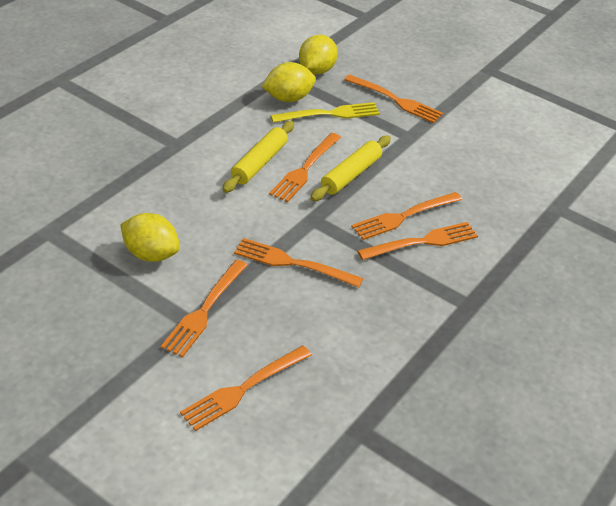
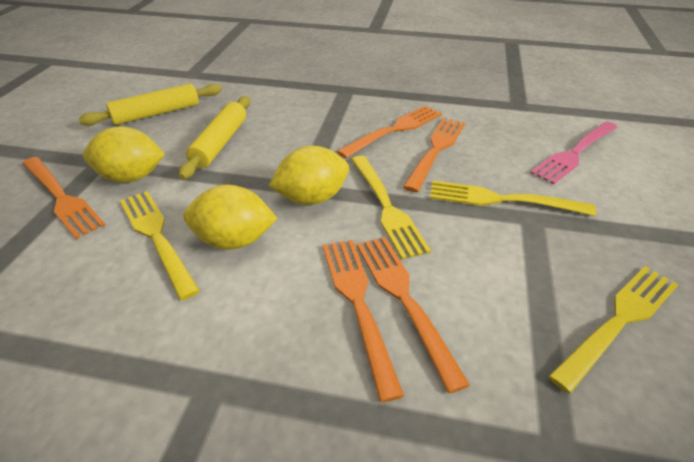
orange fork: [161,259,248,357] [180,346,312,431] [234,238,363,288] [269,133,341,202] [344,75,443,123] [351,192,462,240] [357,222,478,260] = 7 -> [22,157,106,239] [323,240,404,402] [337,106,442,158] [357,237,470,393] [403,118,465,192] = 5
pink fork: none = 0 -> [530,122,618,184] = 1
yellow fork: [270,102,380,123] = 1 -> [120,191,200,300] [351,156,431,260] [430,181,596,216] [548,266,679,394] = 4

